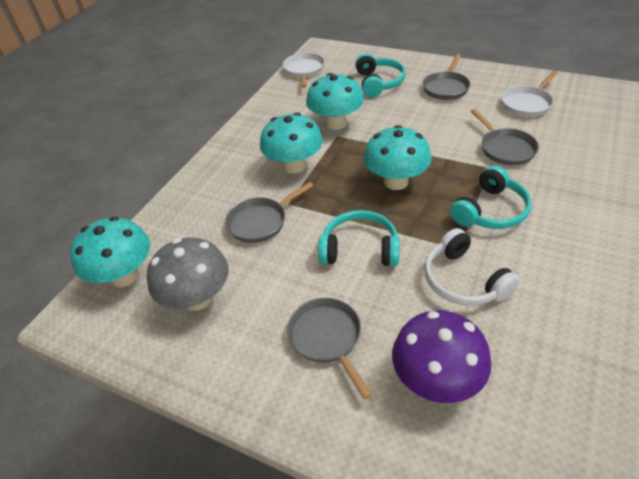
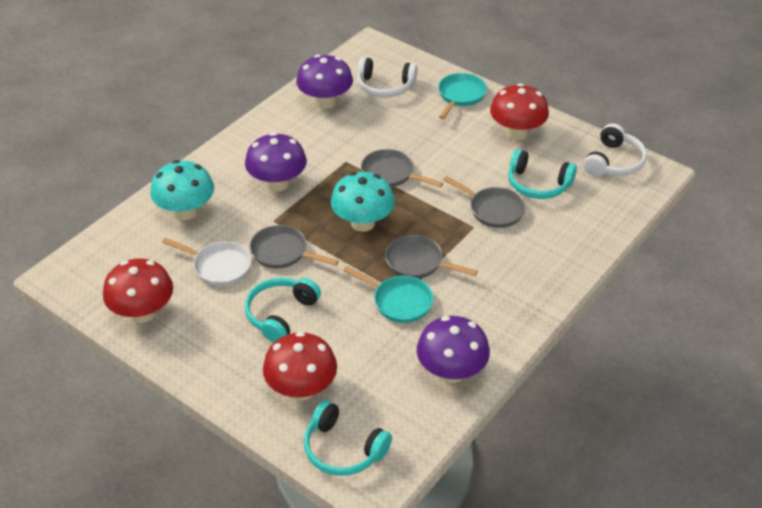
grey mushroom: [147,237,229,311] = 1 -> none = 0
purple mushroom: [392,311,491,403] = 1 -> [245,132,307,192] [296,54,353,109] [417,316,490,383] = 3
red mushroom: none = 0 -> [103,258,173,323] [263,332,337,401] [490,83,549,140] = 3
turquoise mushroom: [70,216,150,287] [260,112,323,174] [306,73,364,130] [364,125,431,190] = 4 -> [150,160,214,220] [331,172,395,232] = 2
turquoise pan: none = 0 -> [343,266,434,323] [438,73,487,119] = 2
white headphones: [424,228,520,306] = 1 -> [357,57,417,98] [583,123,647,177] = 2
white pan: [283,53,325,88] [501,71,558,117] = 2 -> [162,238,251,286] = 1

